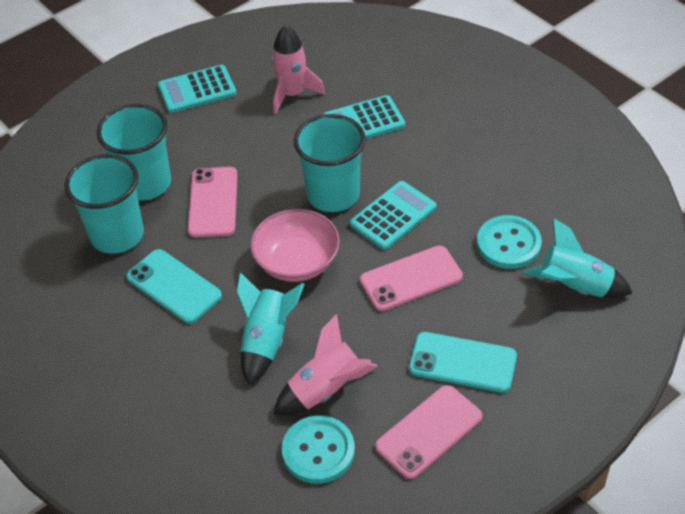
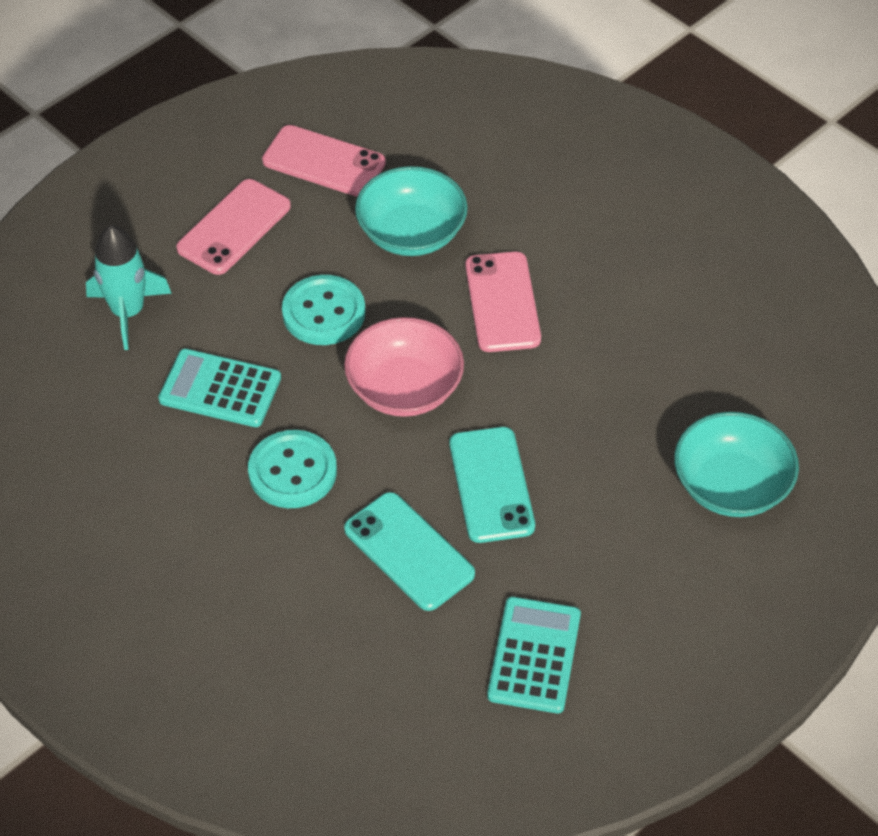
pink rocket: [271,25,325,114] [274,314,378,415] = 2 -> none = 0
turquoise bowl: none = 0 -> [355,166,468,256] [674,412,799,517] = 2
turquoise calculator: [158,65,237,113] [323,95,405,139] [350,181,437,250] = 3 -> [158,349,281,427] [487,597,581,713] = 2
turquoise cup: [65,154,144,254] [96,104,171,200] [294,114,366,212] = 3 -> none = 0
turquoise rocket: [237,272,305,386] [523,218,632,298] = 2 -> [86,225,172,350] = 1

